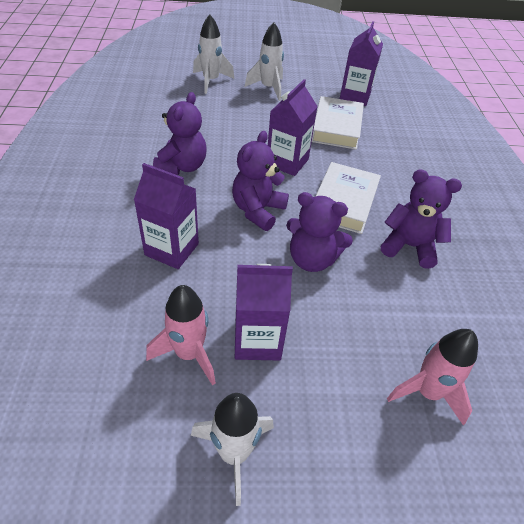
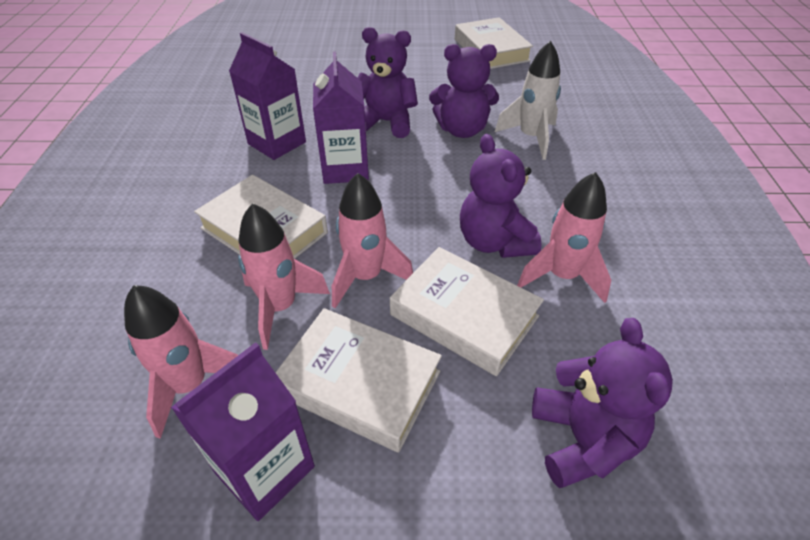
pink rocket: [146,285,216,386] [387,329,478,426] = 2 -> [124,285,238,439] [238,203,330,350] [332,173,413,308] [517,172,611,303] = 4
purple carton: [134,163,199,269] [235,264,293,360] [268,79,318,176] [340,21,383,106] = 4 -> [171,342,315,521] [229,32,306,160] [313,51,369,184] = 3
white book: [312,96,364,150] [315,162,381,234] = 2 -> [194,175,328,259] [275,308,442,452] [390,247,544,376] [455,17,533,69] = 4
white rocket: [191,393,274,506] [193,14,234,94] [245,22,284,101] = 3 -> [495,41,561,160] = 1

